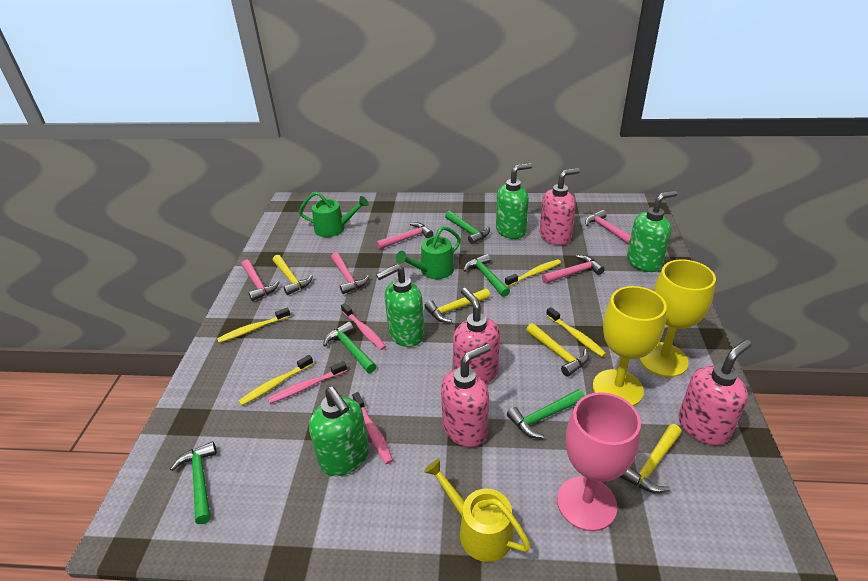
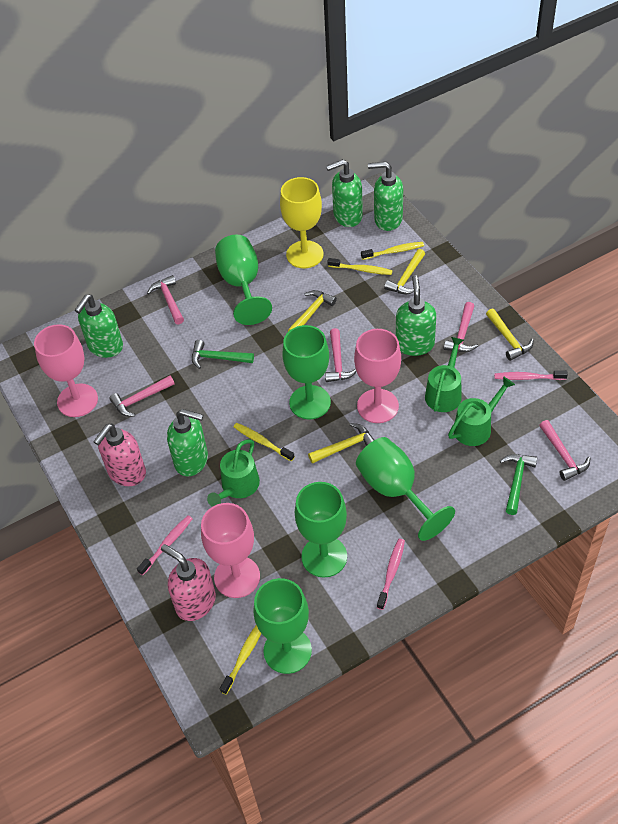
green goblet: none = 0 -> [215,235,272,325] [253,578,312,674] [282,325,331,419] [295,482,347,578] [356,437,455,541] = 5
green hammer: [170,442,217,524] [323,322,376,373] [445,211,490,244] [464,254,510,297] [507,389,585,439] = 5 -> [192,340,254,369] [500,454,537,515] = 2
green soap dispenser: [309,387,369,476] [376,264,425,347] [496,163,532,239] [627,190,678,272] = 4 -> [75,294,123,358] [167,409,208,477] [326,159,363,227] [368,162,403,231] [396,275,436,356] = 5
green watering can: [299,192,369,237] [396,226,461,279] = 2 -> [207,439,260,507] [425,337,464,412] [448,376,515,446] = 3
pink goblet: [557,392,641,531] = 1 -> [34,324,98,417] [201,503,260,598] [354,329,401,423] = 3
pink soap dispenser: [441,344,491,447] [453,288,500,384] [540,168,580,245] [678,340,752,445] = 4 -> [93,424,146,486] [161,544,216,621] = 2
yellow goblet: [593,286,667,406] [639,259,716,377] = 2 -> [280,177,324,268] = 1
yellow watering can: [424,459,531,562] = 1 -> none = 0

